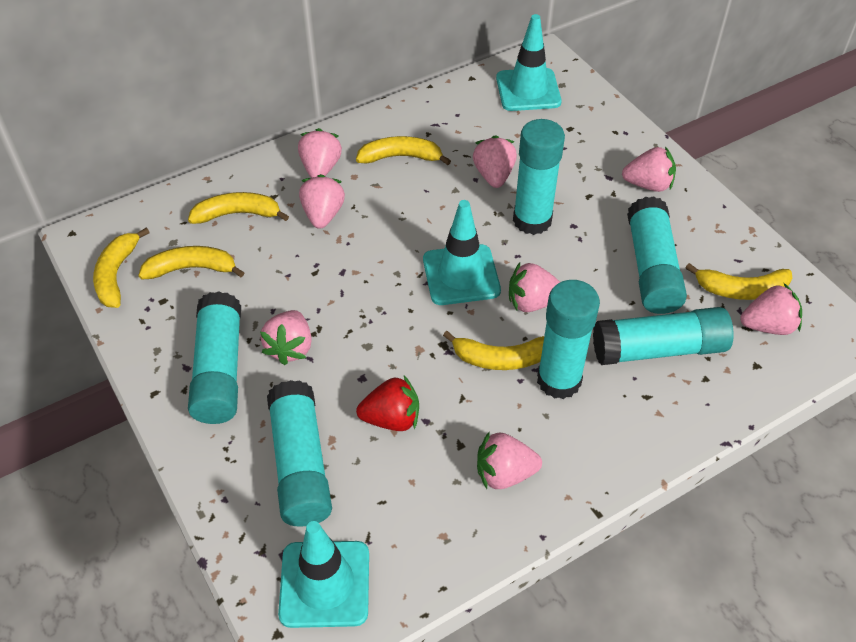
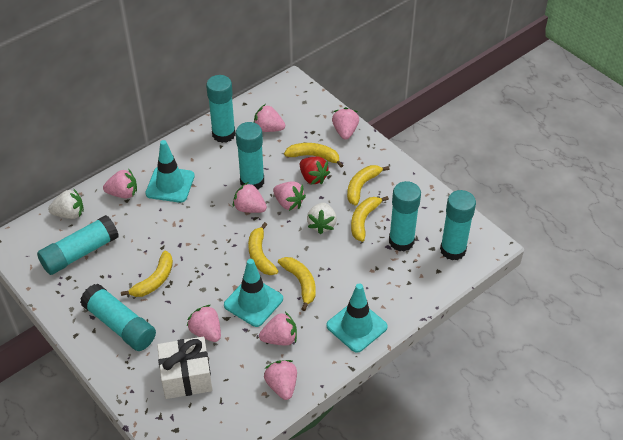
white gift: none = 0 -> [157,336,212,399] = 1
white strawberry: none = 0 -> [48,188,84,219] [307,203,337,234] = 2

